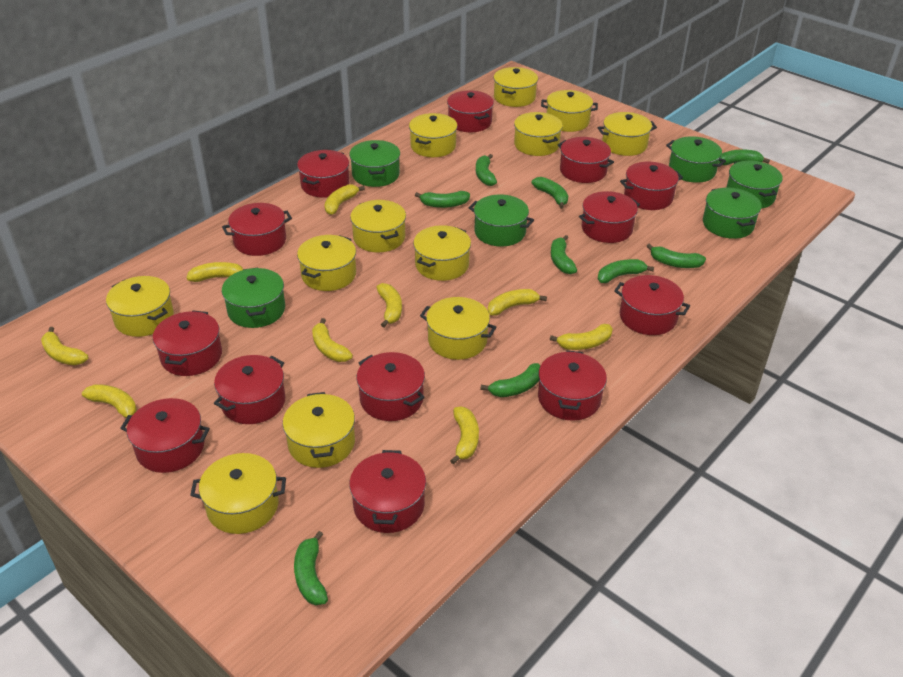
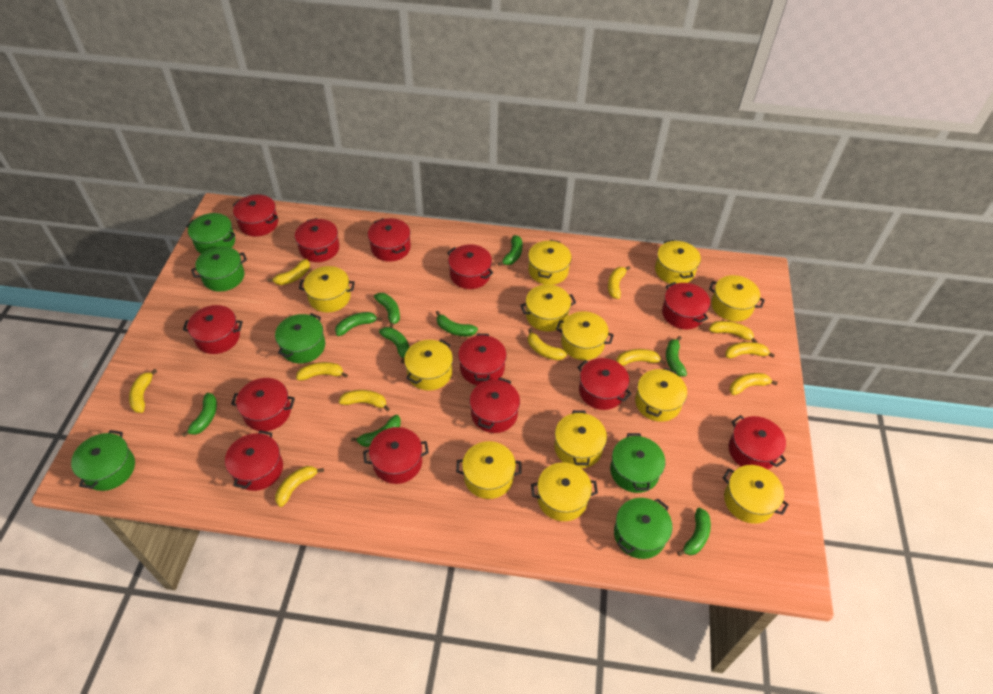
yellow banana: [41,327,88,365] [82,384,137,424] [187,262,243,282] [312,318,353,362] [325,184,365,215] [376,283,402,327] [450,407,479,465] [488,289,547,316] [550,324,613,350] = 9 -> [129,369,157,413] [267,259,310,285] [275,466,324,507] [296,362,348,380] [339,390,390,411] [528,328,567,360] [608,266,631,299] [616,349,666,366] [709,321,758,343] [725,342,775,358] [729,373,778,395] = 11

